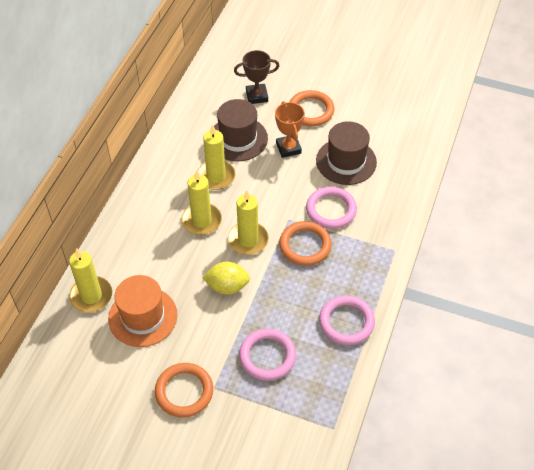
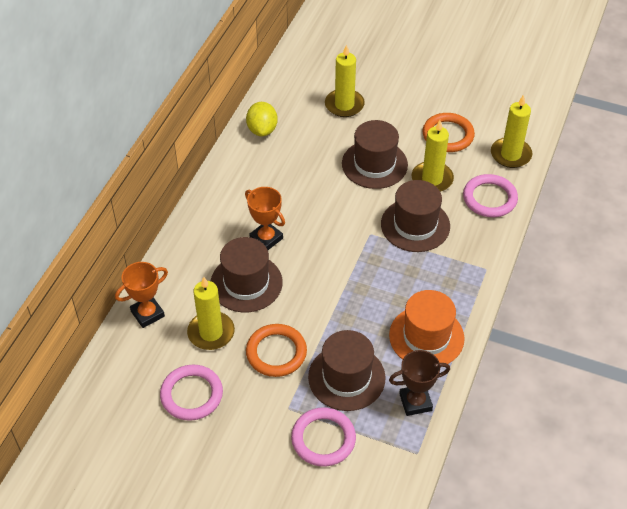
brown hat: [214,99,268,161] [316,121,377,185] = 2 -> [211,237,283,313] [308,330,385,411] [342,120,408,189] [381,180,450,252] = 4
orange ring: [155,363,213,417] [279,221,332,266] [289,90,335,126] = 3 -> [246,324,307,377] [423,113,475,152] = 2
orange trophy: [275,101,305,158] = 1 -> [115,262,168,328] [245,187,285,250] = 2

